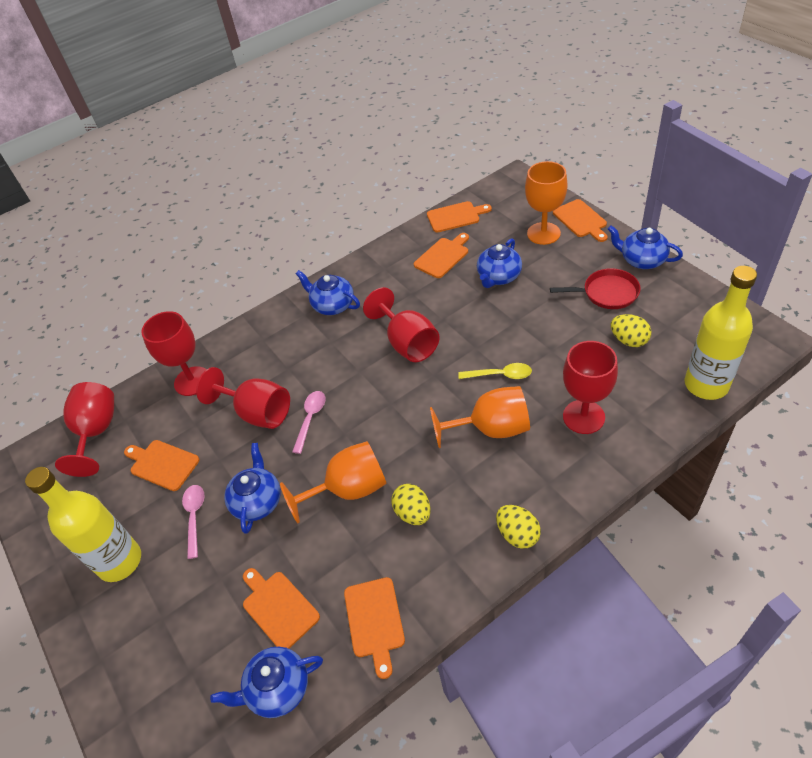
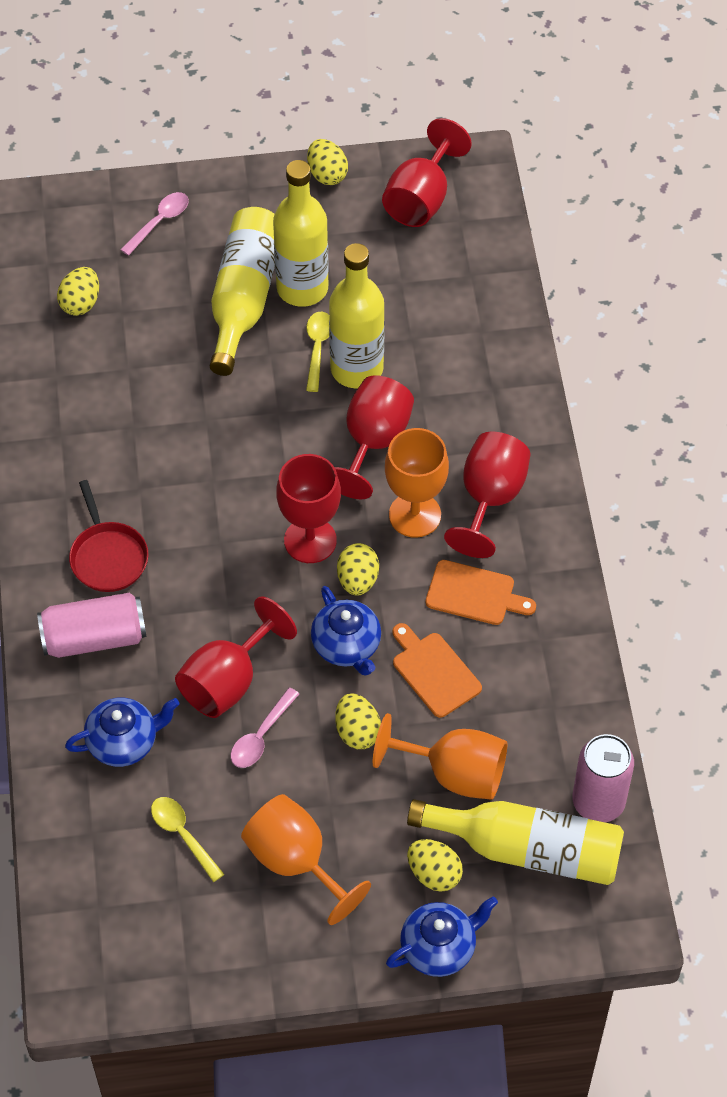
blue teapot: [210,647,323,718] [224,443,281,534] [296,270,360,315] [477,238,522,288] [608,226,683,269] = 5 -> [65,698,179,767] [311,586,381,676] [386,896,498,977] = 3
orange cutting board: [124,440,199,491] [243,568,320,649] [344,577,405,679] [414,233,469,278] [427,201,492,233] [553,199,608,242] = 6 -> [393,623,482,718] [425,560,536,625] = 2
pink can: none = 0 -> [37,592,147,658] [572,734,634,822] = 2
yellow bottle: [25,467,141,582] [685,266,757,400] = 2 -> [210,207,275,376] [273,160,329,307] [329,243,385,389] [407,799,624,885] = 4
yellow egg: [391,484,431,525] [496,505,541,549] [611,314,651,347] = 3 -> [57,267,99,316] [307,139,348,185] [335,693,381,749] [337,543,379,596] [407,839,463,892] = 5
yellow spoon: [458,363,532,379] = 1 -> [151,797,224,882] [306,312,329,392] = 2

